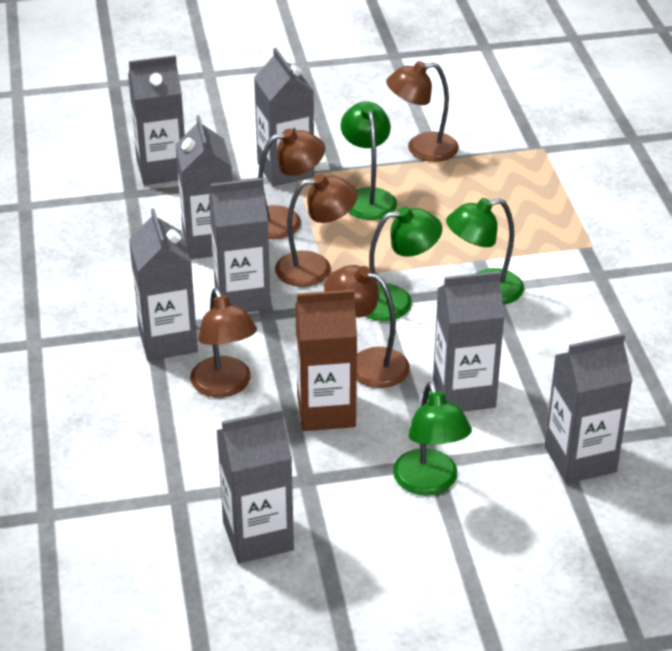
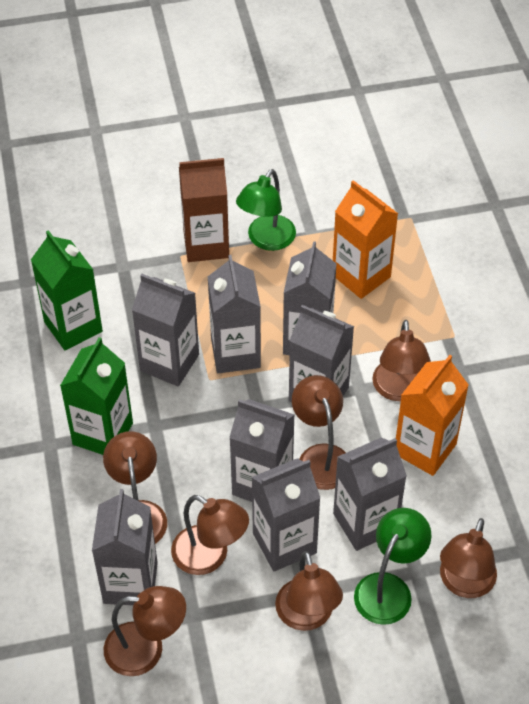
brown lamp: [190,288,257,397] [258,129,325,239] [275,174,358,287] [324,265,410,388] [386,61,459,162] = 5 -> [103,431,167,544] [104,586,186,676] [171,495,249,575] [275,551,343,631] [292,375,346,490] [372,320,431,401] [440,518,497,598] = 7
green carton: none = 0 -> [31,230,103,350] [60,337,133,455] = 2
green lamp: [341,102,397,220] [365,206,443,321] [393,382,472,496] [446,198,524,305] = 4 -> [236,169,296,251] [354,508,432,625] = 2
orange carton: none = 0 -> [333,180,398,299] [396,355,469,476] = 2

